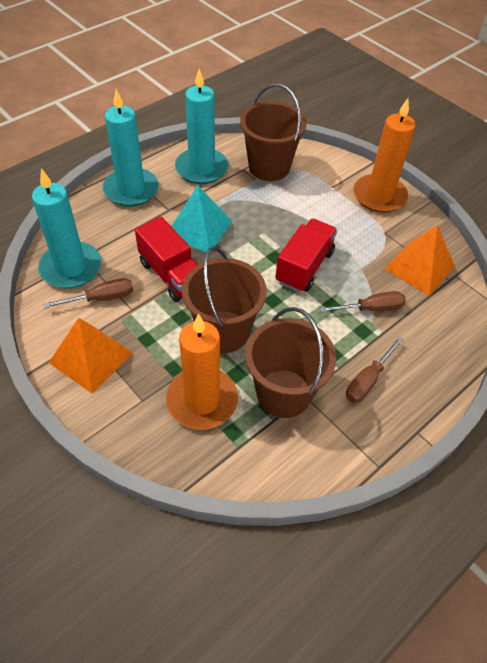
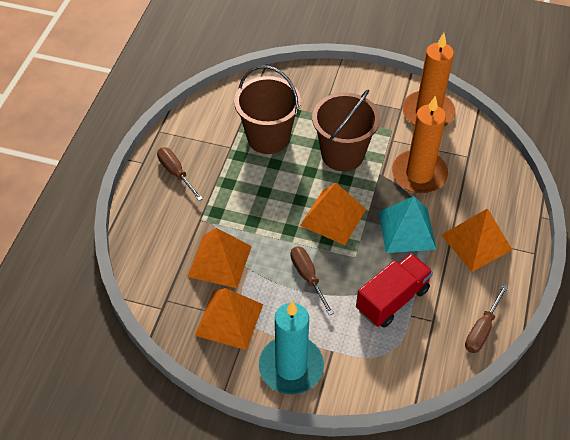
brown bucket: [182,246,267,353] [240,84,307,181] [245,307,336,418] = 3 -> [234,65,301,154] [312,90,380,171] = 2
orange pyramid: [49,318,133,393] [384,225,455,295] = 2 -> [187,228,252,288] [195,288,263,350] [300,183,366,245] [441,208,512,272] = 4
red truck: [135,217,198,302] [275,219,337,292] = 2 -> [356,253,433,328] = 1
turquoise candle: [32,168,101,288] [103,89,159,206] [175,69,228,184] = 3 -> [259,301,324,394] = 1

